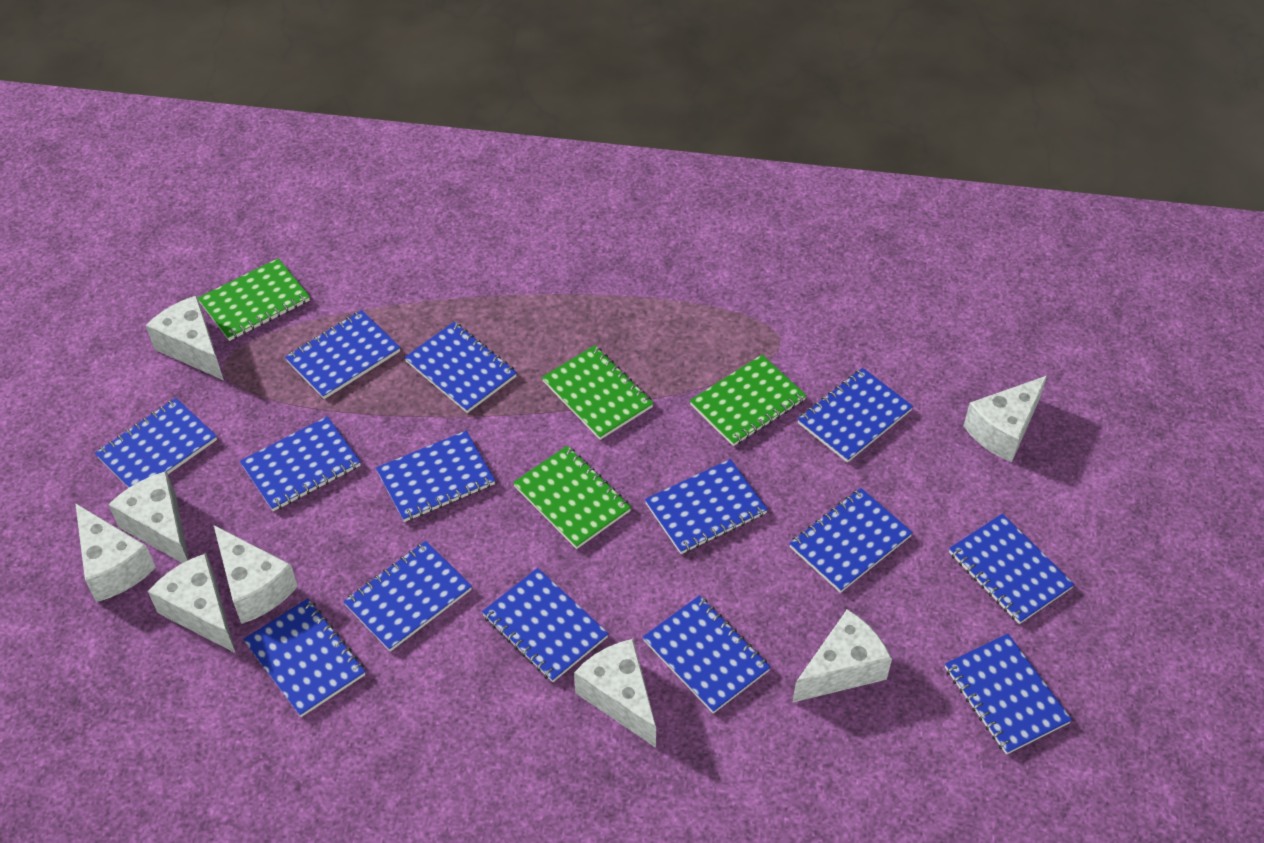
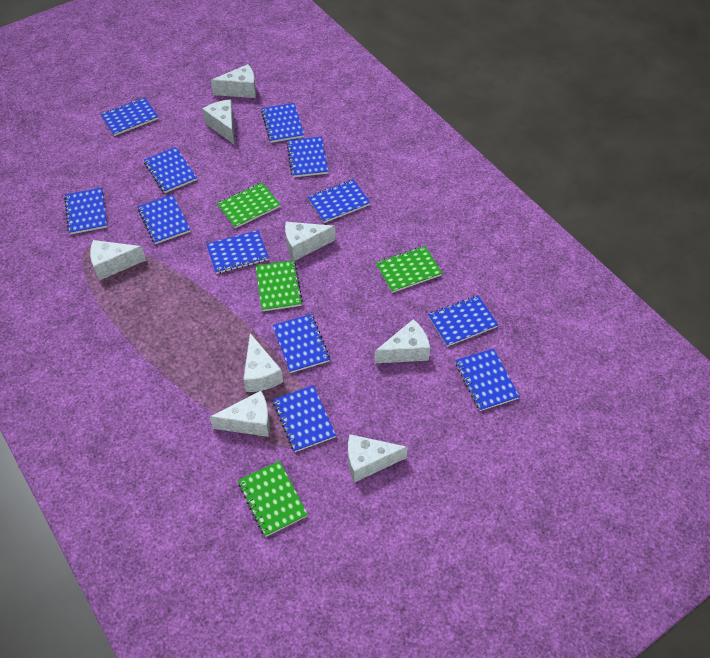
blue notebook: [95,398,217,488] [240,416,361,511] [243,599,366,717] [285,310,401,399] [343,541,472,652] [376,431,495,522] [404,322,517,413] [482,568,609,682] [643,595,771,714] [645,459,768,554] [789,488,913,593] [797,368,913,463] [945,634,1072,755] [949,514,1075,624] = 14 -> [64,188,107,235] [101,97,159,136] [137,194,191,244] [144,147,197,193] [206,230,269,274] [261,103,304,143] [273,314,330,373] [273,385,336,452] [287,137,328,177] [308,179,370,223] [428,295,498,347] [455,348,520,411] = 12

